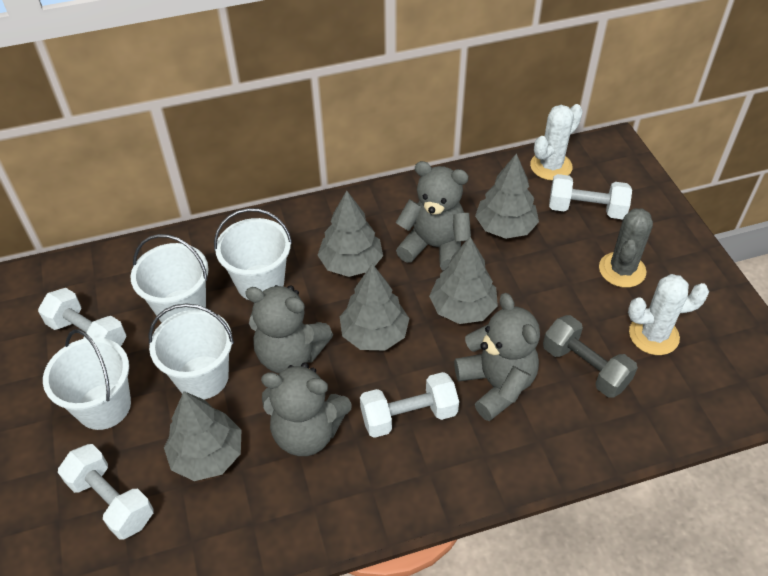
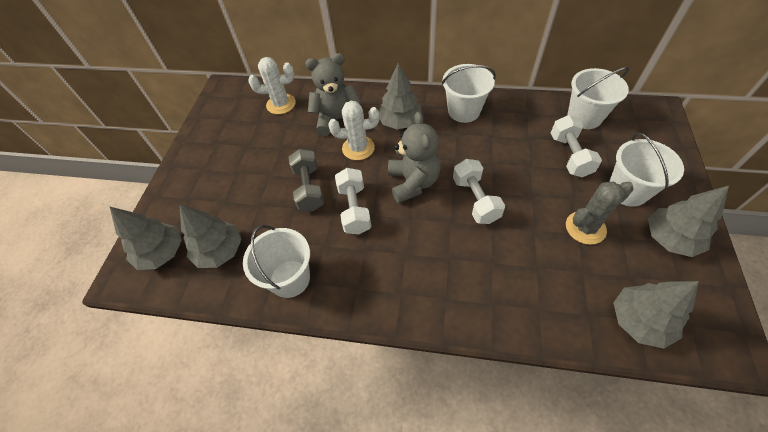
grey teddy bear: [245,285,333,373] [261,362,352,456] [396,161,471,271] [454,293,540,421] = 4 -> [305,53,361,136] [388,112,441,203] = 2
white dumbbell: [38,288,126,346] [58,444,153,540] [360,372,459,438] [549,174,632,219] = 4 -> [335,168,372,235] [453,159,505,224] [551,115,602,177] = 3

